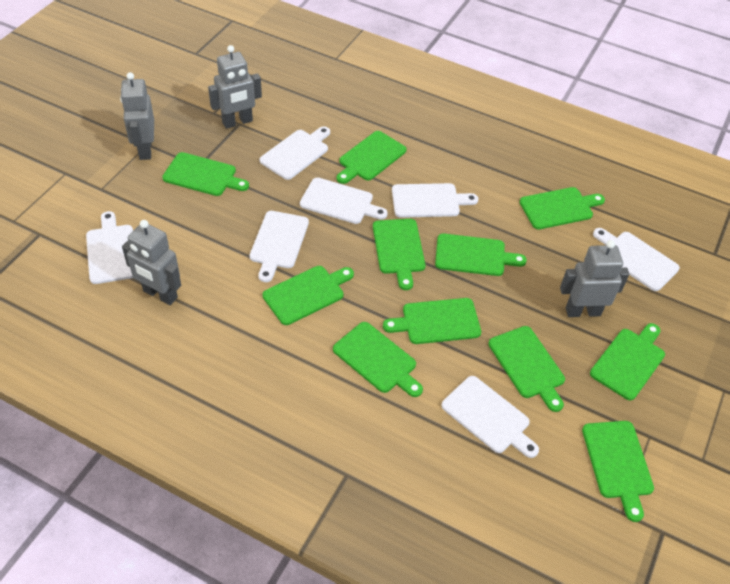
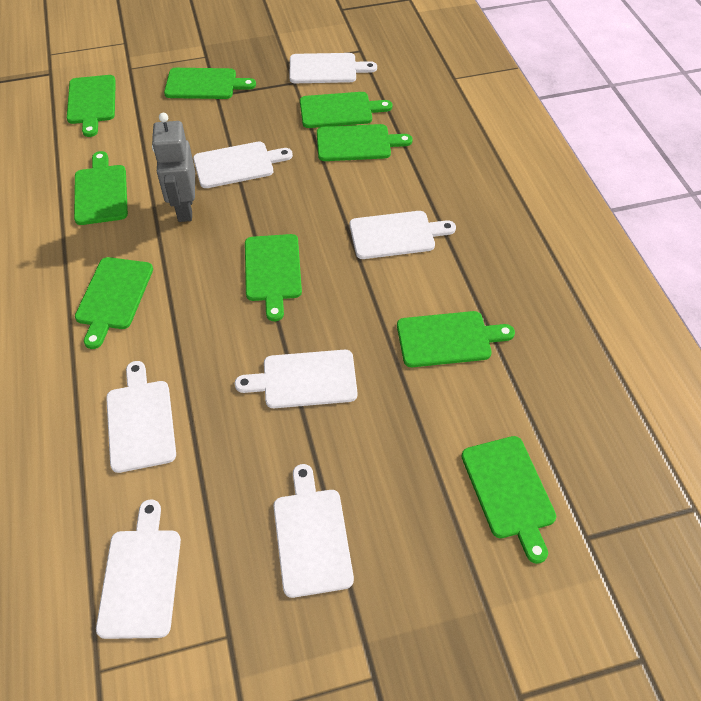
green cutting board: [162,152,249,196] [263,266,354,325] [333,322,423,397] [337,131,407,184] [373,219,425,290] [383,298,481,344] [435,233,527,276] [488,326,565,412] [520,187,605,229] [582,421,654,522] [590,323,665,400] = 11 -> [67,75,116,137] [74,151,128,225] [75,257,153,349] [164,68,256,99] [245,234,302,321] [300,92,393,128] [317,124,413,161] [397,311,515,367] [461,436,556,564] = 9
grey robot: [120,72,154,160] [122,220,181,305] [208,45,262,129] [560,240,629,317] = 4 -> [152,113,195,222] = 1

